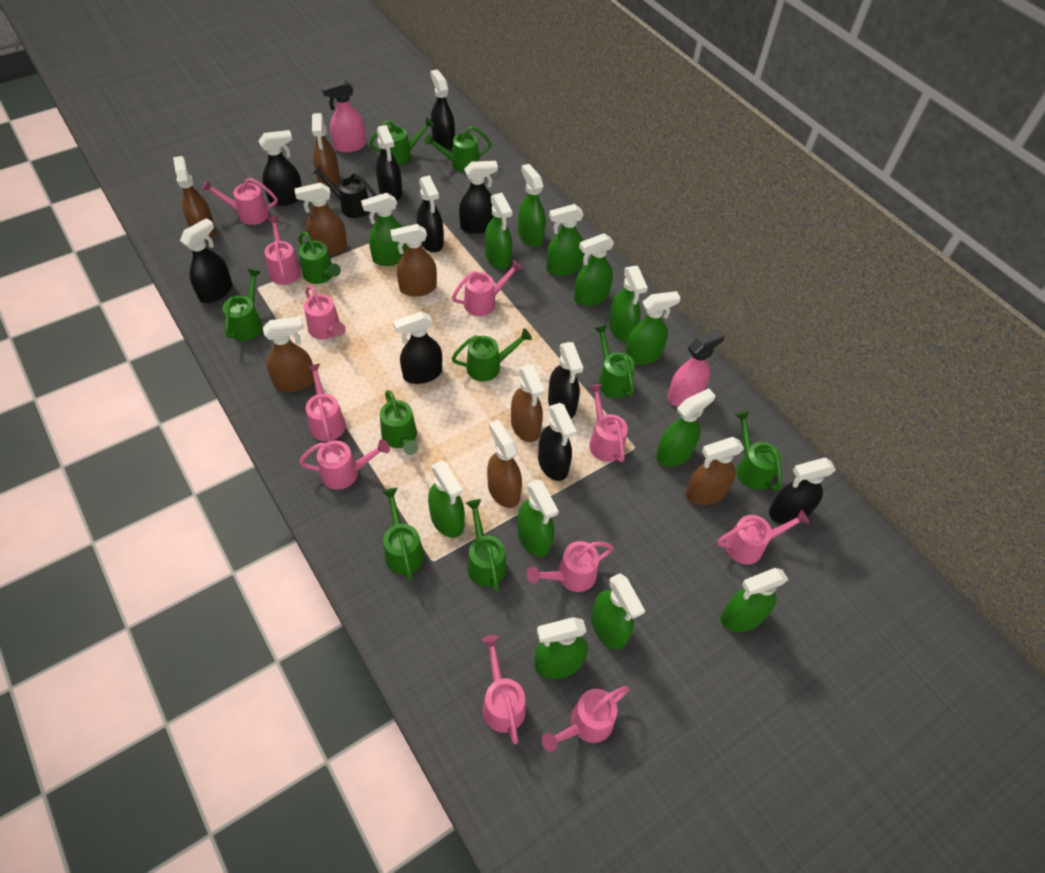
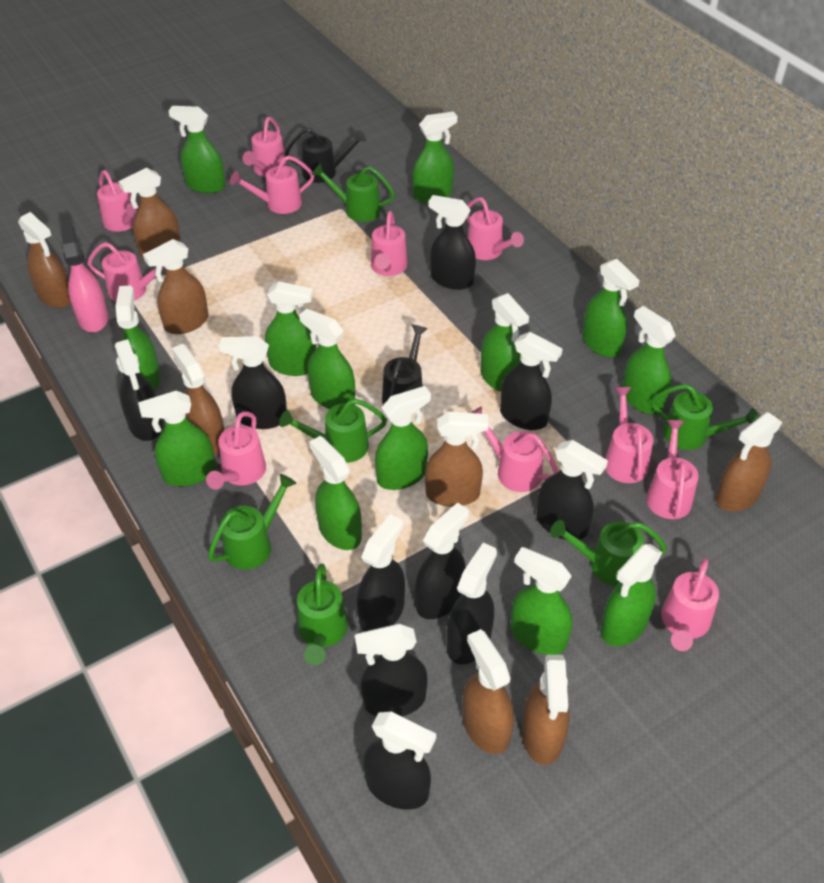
black watering can: [312,165,377,218] = 1 -> [285,128,367,183] [382,325,428,405] = 2
green watering can: [222,269,263,341] [298,231,341,284] [370,117,434,165] [380,390,418,455] [382,488,424,579] [425,126,491,172] [452,329,532,382] [466,499,507,592] [594,325,635,398] [735,411,782,491] = 10 -> [208,474,296,570] [279,399,387,463] [297,563,348,665] [312,163,395,222] [550,520,667,586] [651,384,759,450] = 6
pink spray bottle: [321,80,366,153] [667,329,725,407] = 2 -> [61,225,108,333] = 1

